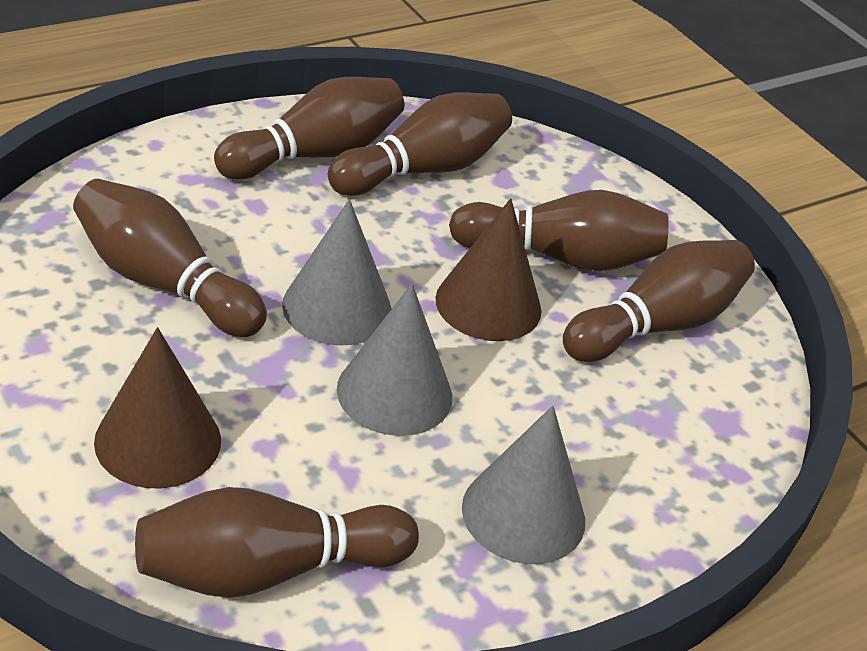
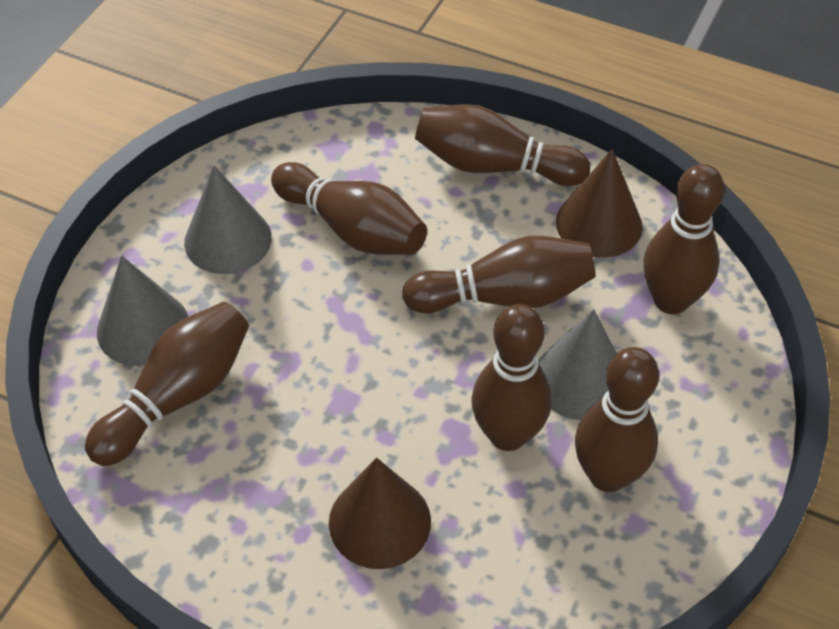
brown bowling pin: [73,179,267,337] [135,487,419,598] [214,77,404,180] [328,93,512,196] [449,190,668,271] [563,240,755,362] = 6 -> [85,302,249,466] [271,162,427,255] [402,236,595,313] [415,104,590,186] [472,304,552,451] [575,347,659,492] [644,164,725,314] = 7

